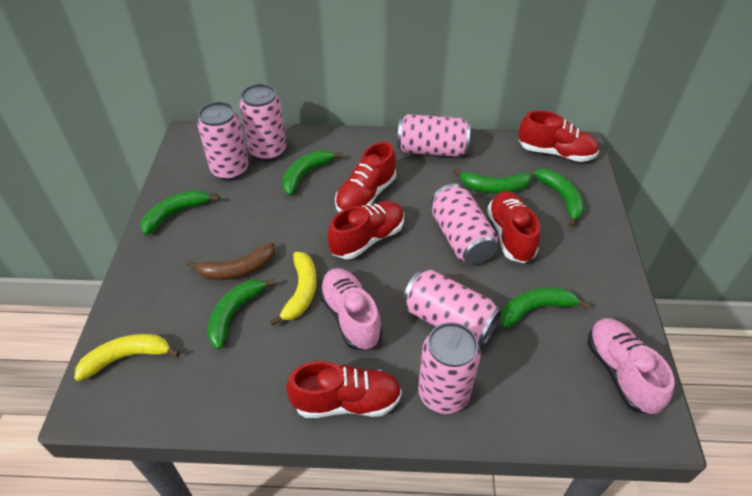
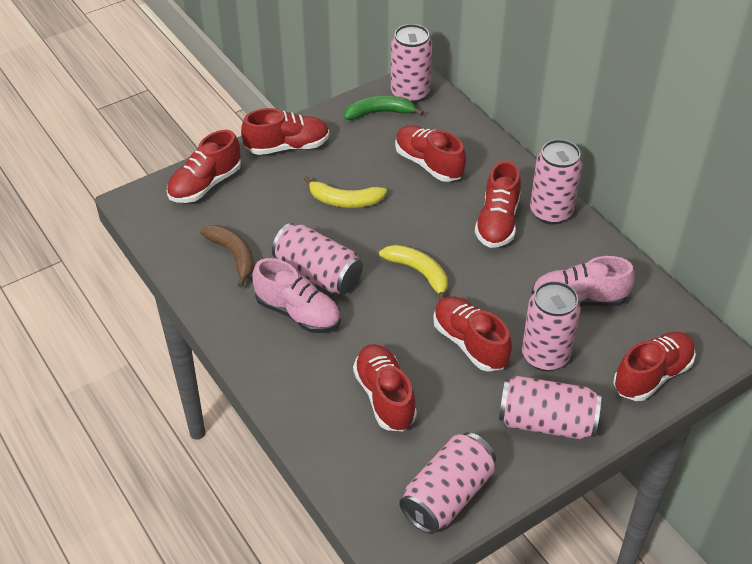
green banana: [140,190,220,235] [207,279,276,349] [282,150,343,195] [453,168,532,194] [501,287,590,329] [533,169,584,227] = 6 -> [344,96,424,120] = 1
red shoe: [286,361,402,418] [328,201,404,259] [335,142,396,212] [487,191,540,263] [518,111,599,162] = 5 -> [167,130,241,203] [241,108,329,155] [353,344,417,431] [395,125,466,182] [433,296,512,372] [475,161,521,248] [614,332,696,401] = 7

